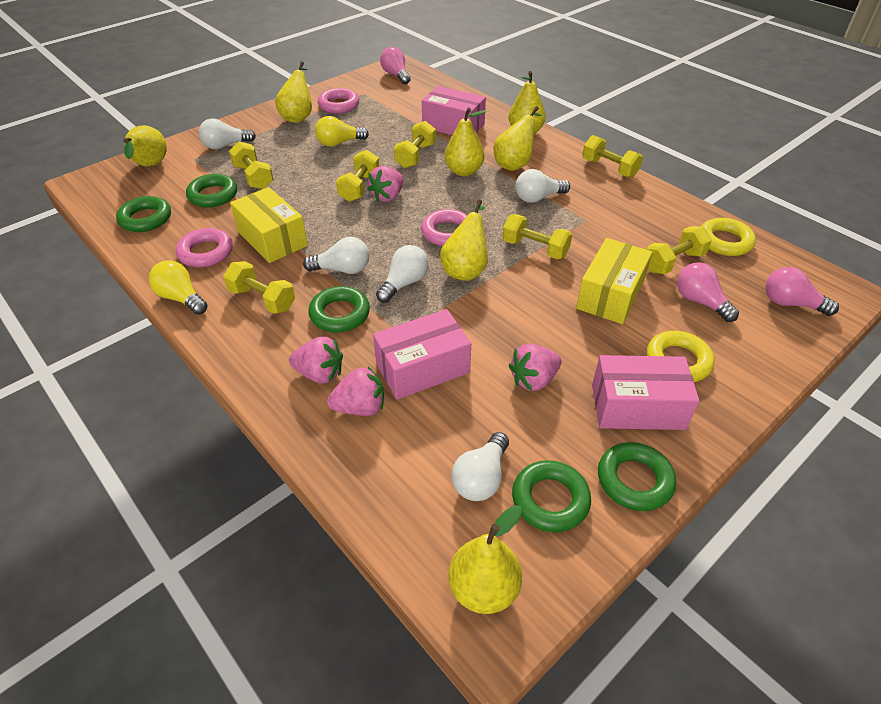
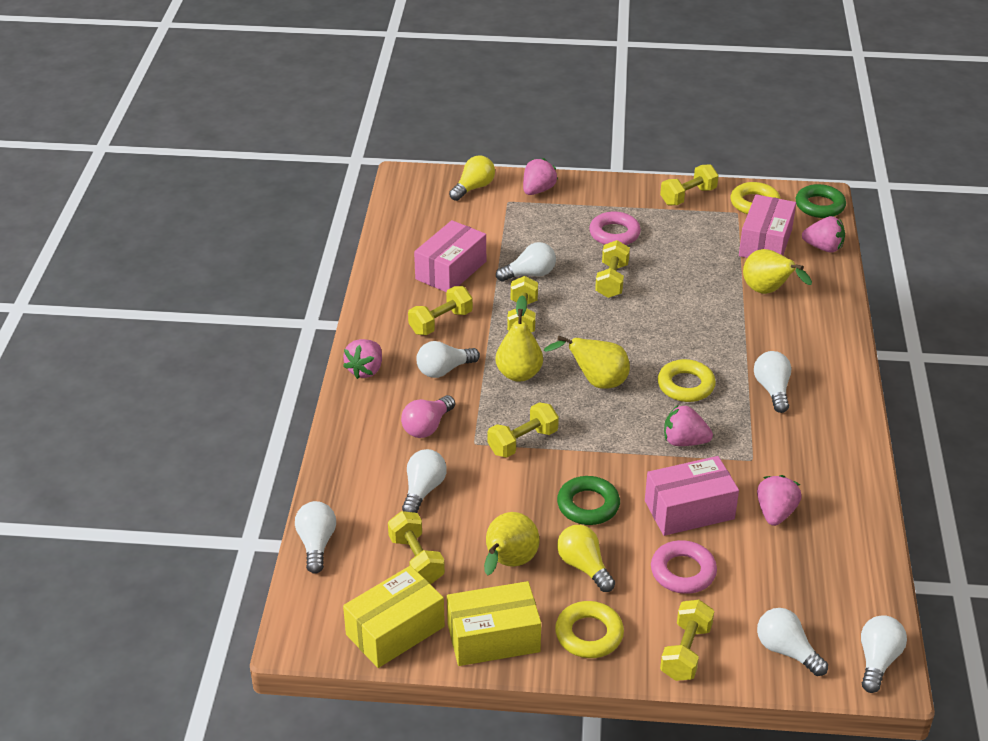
green ring: [116,196,171,232] [186,174,237,207] [308,286,370,332] [512,460,591,532] [598,442,676,511] = 5 -> [557,476,620,525] [795,184,846,218] = 2
pink light bulb: [380,47,411,84] [677,262,739,322] [766,267,839,316] = 3 -> [401,395,455,438] = 1
pink ring: [176,228,233,267] [318,88,359,114] [421,209,467,246] = 3 -> [589,211,641,245] [651,540,717,594] = 2
pink strawberry: [289,337,343,383] [327,367,384,416] [367,166,404,202] [509,344,562,391] = 4 -> [343,339,382,379] [523,158,558,195] [664,405,713,446] [757,475,802,526] [802,216,845,253] = 5
white light bulb: [199,119,256,150] [303,237,369,274] [376,245,429,303] [451,432,509,501] [515,169,570,203] = 5 -> [295,501,336,574] [402,449,447,513] [416,341,480,378] [496,242,556,282] [754,351,791,413] [757,608,828,676] [861,615,907,693] = 7
yellow pear: [123,125,167,167] [275,61,312,123] [440,200,488,281] [444,108,486,176] [448,505,522,614] [493,106,542,171] [509,71,546,134] = 7 -> [484,512,539,575] [495,295,543,382] [544,336,630,389] [743,249,812,294] = 4
yellow ring: [647,331,715,382] [702,218,756,256] = 2 -> [555,601,624,658] [658,359,716,402] [730,182,781,214] = 3

